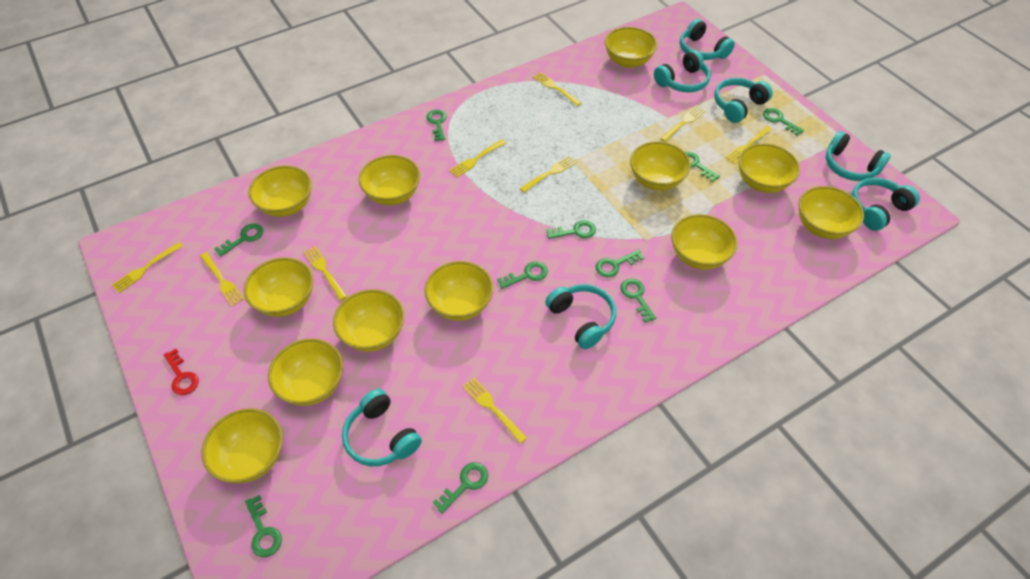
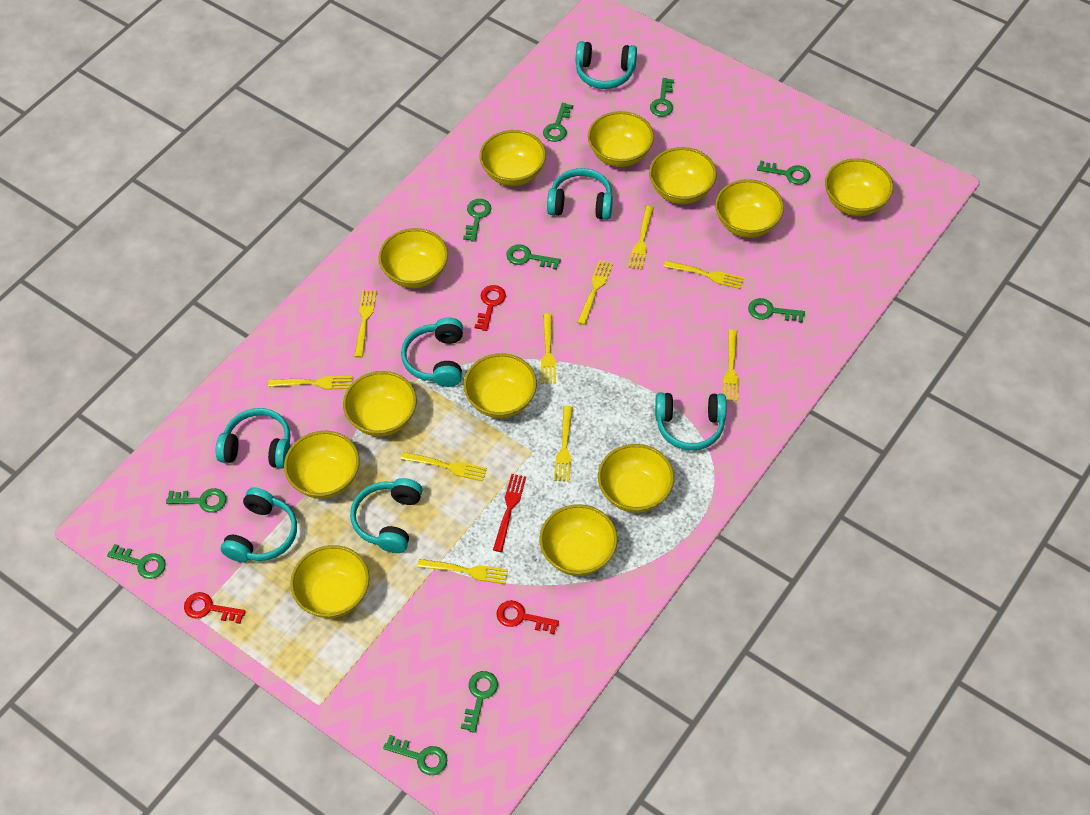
red fork: none = 0 -> [493,474,526,552] = 1
red key: [164,349,199,395] = 1 -> [184,592,246,624] [475,285,506,331] [497,600,559,634] = 3
yellow fork: [112,242,183,293] [200,252,244,306] [304,246,347,301] [449,139,506,177] [463,378,527,444] [520,155,577,193] [533,72,582,106] [660,106,705,142] [726,126,772,164] = 9 -> [268,376,353,389] [354,290,377,358] [401,452,487,481] [417,559,508,584] [541,313,556,384] [554,406,573,482] [577,260,613,325] [628,206,654,270] [663,260,744,289] [723,329,739,401] = 10

